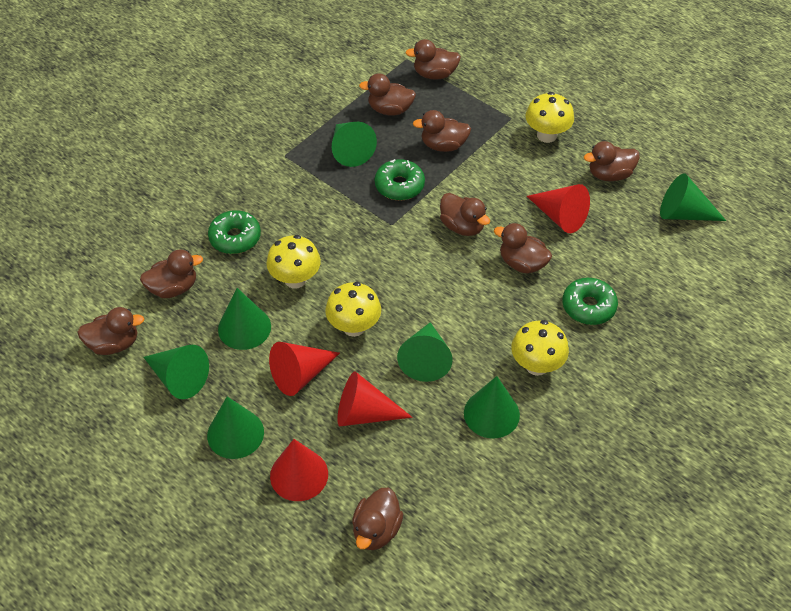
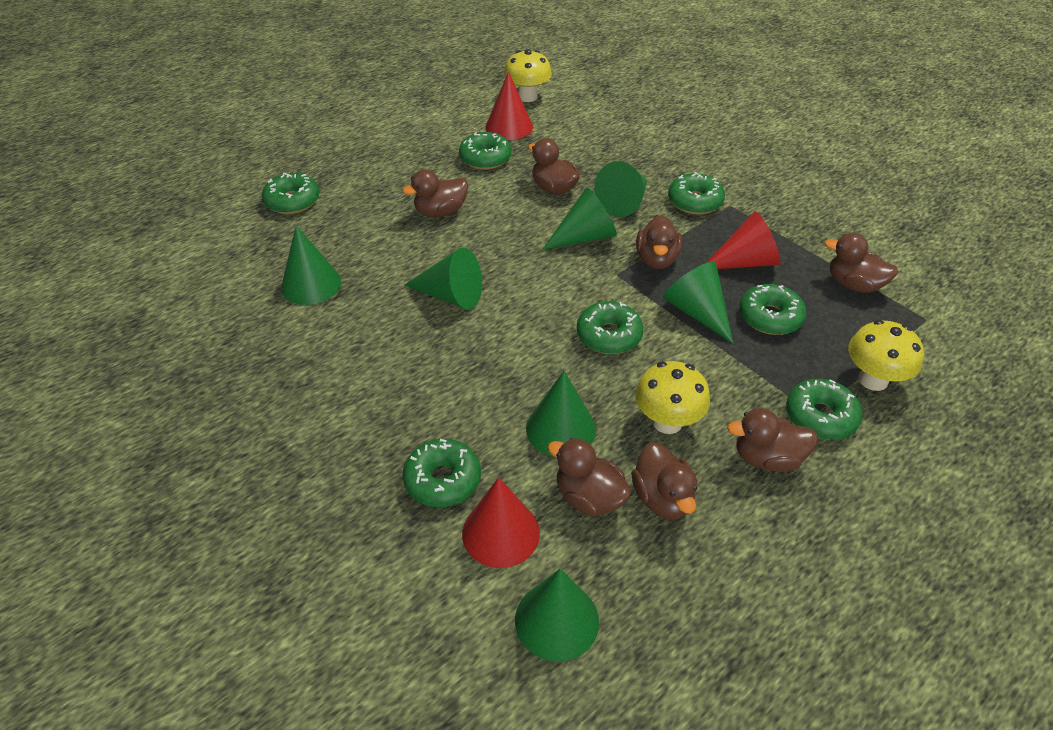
brown duck: [77,307,144,355] [140,249,203,298] [352,488,403,550] [359,73,416,115] [405,39,461,80] [413,110,471,152] [440,193,490,236] [494,223,552,273] [584,141,640,181] = 9 -> [402,169,468,217] [528,138,580,195] [547,438,631,516] [631,442,697,519] [636,215,683,269] [727,408,818,472] [825,233,898,293] = 7
green donut: [208,210,261,254] [375,159,425,201] [562,278,618,325] = 3 -> [262,173,319,214] [403,439,481,507] [459,132,512,170] [577,301,643,354] [668,172,725,214] [739,284,807,335] [786,379,862,440] = 7
red cone: [269,342,340,396] [270,439,328,501] [337,371,413,427] [527,184,590,233] = 4 -> [462,477,540,568] [486,71,533,140] [706,212,780,269] = 3
yellow mushroom: [266,235,321,289] [325,282,381,337] [511,320,569,376] [525,92,574,143] = 4 -> [504,49,552,102] [635,361,710,434] [848,320,924,391] = 3

